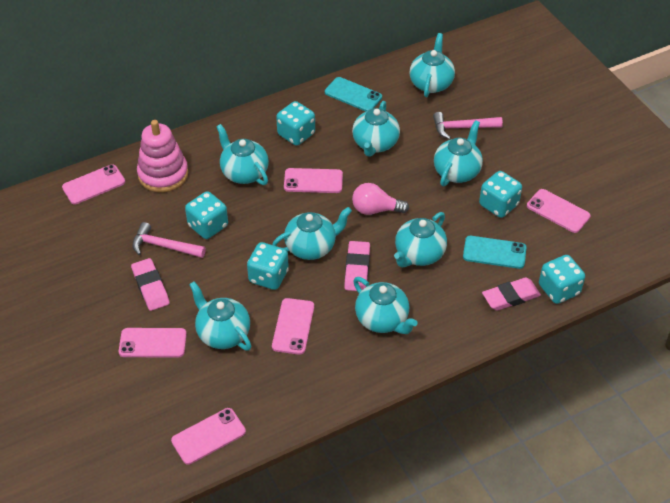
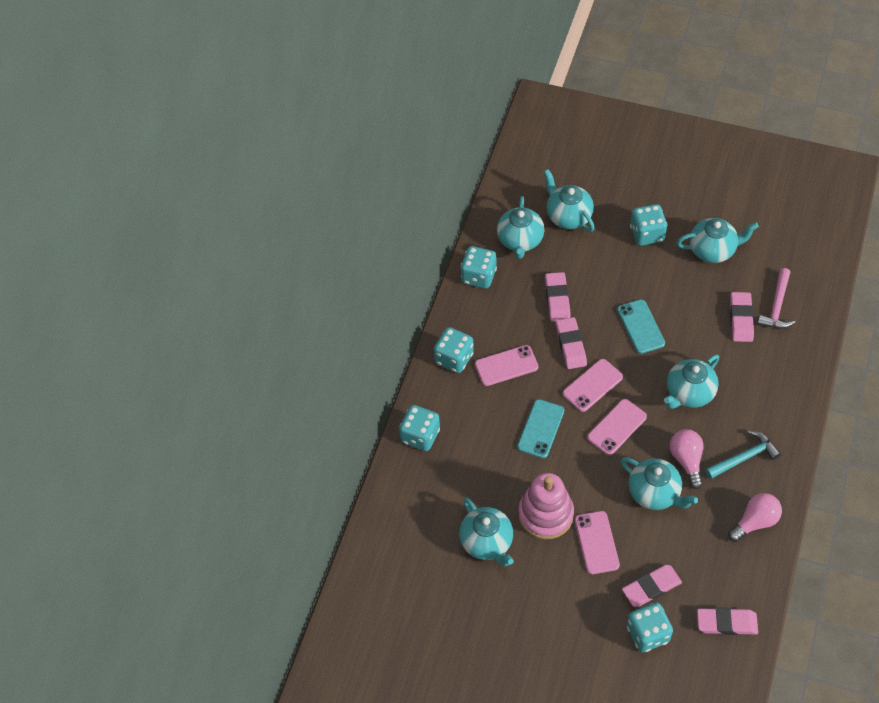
pink eraser: [131,258,170,311] [344,241,370,291] [482,277,541,311] = 3 -> [545,272,571,322] [556,317,587,369] [622,565,682,607] [697,608,758,635] [730,292,754,342] = 5
pink hammer: [132,222,206,258] [433,112,503,139] = 2 -> [757,268,796,329] = 1
pink light bulb: [352,183,409,215] = 1 -> [670,429,704,489] [728,493,782,542] = 2
pink phone: [62,164,125,204] [119,328,187,358] [171,408,246,465] [272,298,314,355] [284,168,343,193] [527,189,591,233] = 6 -> [475,345,539,386] [563,359,623,412] [575,511,620,574] [587,399,647,455] = 4
turquoise hammer: none = 0 -> [705,430,781,479] = 1
turquoise teapot: [189,281,251,350] [216,124,269,185] [272,207,352,260] [352,101,400,157] [353,277,418,334] [394,212,447,267] [409,33,455,97] [434,120,483,186] = 8 -> [459,497,514,567] [497,196,544,259] [544,169,594,232] [621,457,698,510] [664,355,719,409] [677,218,759,263] = 6

